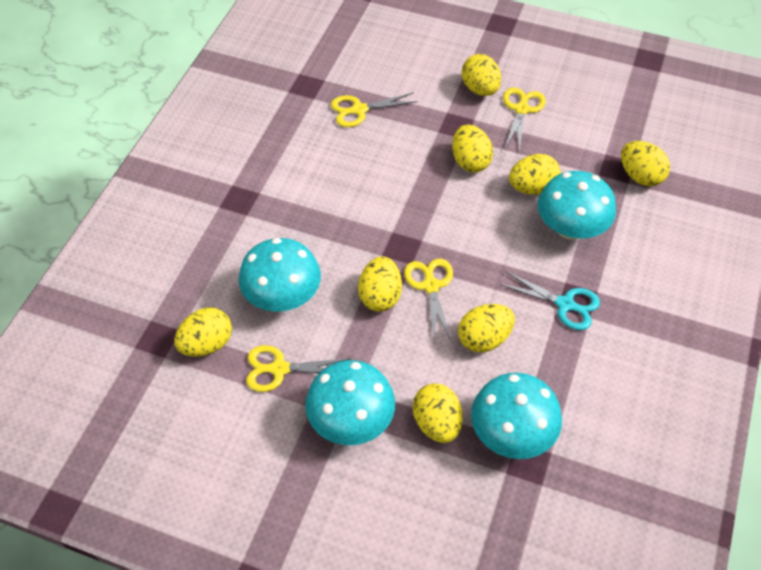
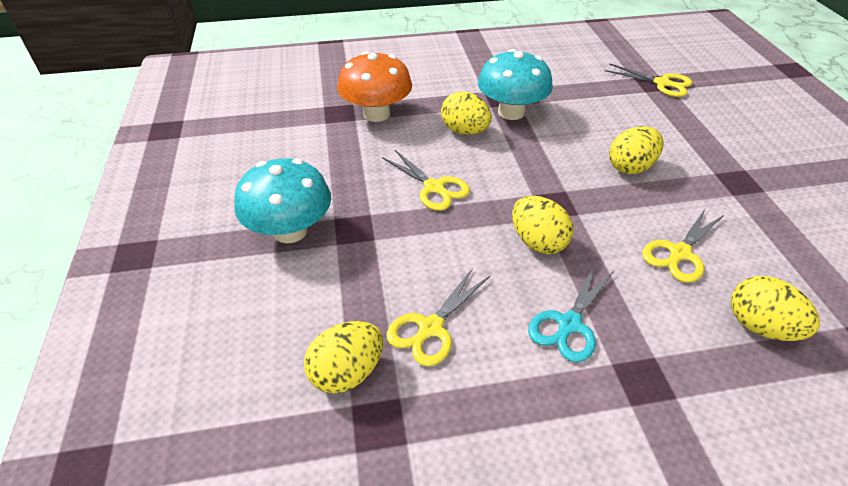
orange mushroom: none = 0 -> [337,51,412,122] = 1
turquoise mushroom: [239,238,321,312] [305,360,395,445] [471,373,562,459] [538,171,616,240] = 4 -> [234,158,331,243] [478,49,553,120] = 2
yellow egg: [174,308,232,357] [358,256,402,311] [413,383,462,443] [452,124,493,173] [458,304,515,352] [462,54,501,96] [509,154,561,195] [621,141,670,186] = 8 -> [304,321,383,393] [441,92,492,135] [512,196,573,254] [609,126,664,174] [731,276,820,341] = 5

